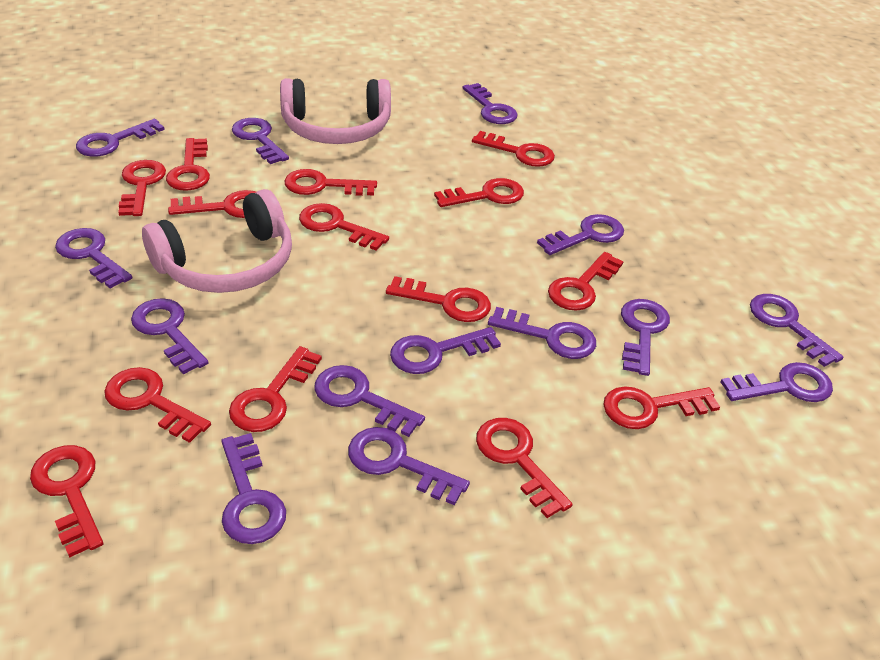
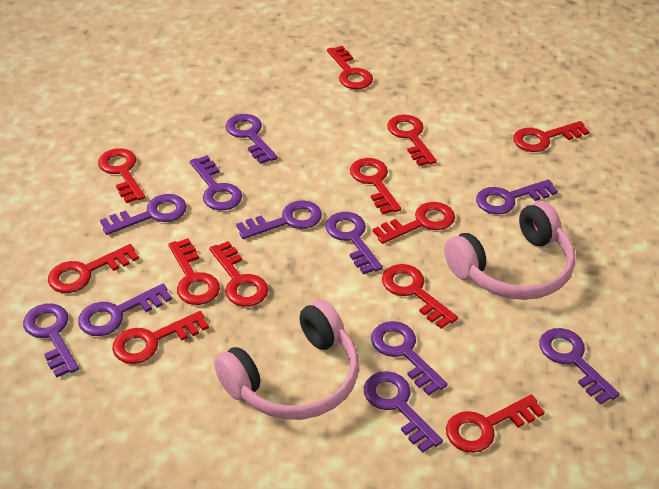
purple key: [55,228,132,289] [76,119,165,157] [131,298,209,374] [221,433,286,544] [232,118,289,164] [314,365,425,437] [348,427,470,505] [390,327,501,374] [462,83,518,124] [488,307,596,359] [537,214,624,255] [621,299,670,376] [721,362,833,402] [750,294,844,367] = 14 -> [23,303,79,378] [78,284,172,336] [100,194,187,235] [190,156,242,210] [226,114,278,164] [236,200,322,239] [325,212,383,275] [364,371,443,453] [371,321,448,396] [476,179,558,215] [539,328,620,405] = 11
red key: [30,445,103,558] [104,367,211,443] [118,160,166,216] [166,138,210,191] [168,190,256,218] [229,346,322,432] [285,169,377,196] [299,203,389,251] [386,276,491,322] [434,178,524,207] [472,131,555,167] [476,418,573,518] [548,252,624,311] [603,386,720,429] = 14 -> [48,244,139,293] [98,148,145,203] [112,311,209,364] [168,238,220,305] [209,241,269,307] [327,46,373,89] [350,158,401,214] [373,202,455,244] [382,264,458,329] [387,114,437,166] [446,395,545,453] [513,121,590,152] = 12

